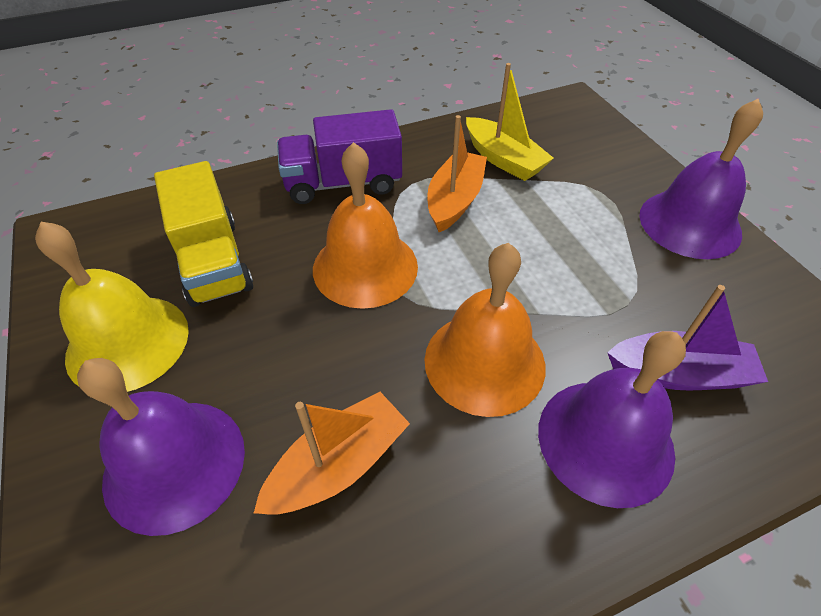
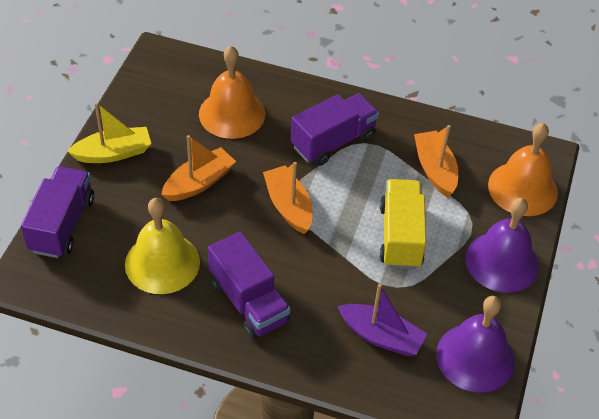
orange boat: [254,392,410,515] [427,115,487,232] = 2 -> [161,135,236,201] [263,162,313,234] [414,125,458,197] = 3
purple bell: [77,358,245,536] [538,331,686,508] [639,99,763,259] = 3 -> [436,296,515,393] [465,198,539,293] = 2
purple truck: [277,109,402,204] = 1 -> [21,166,94,258] [208,232,290,339] [291,94,379,166] = 3

